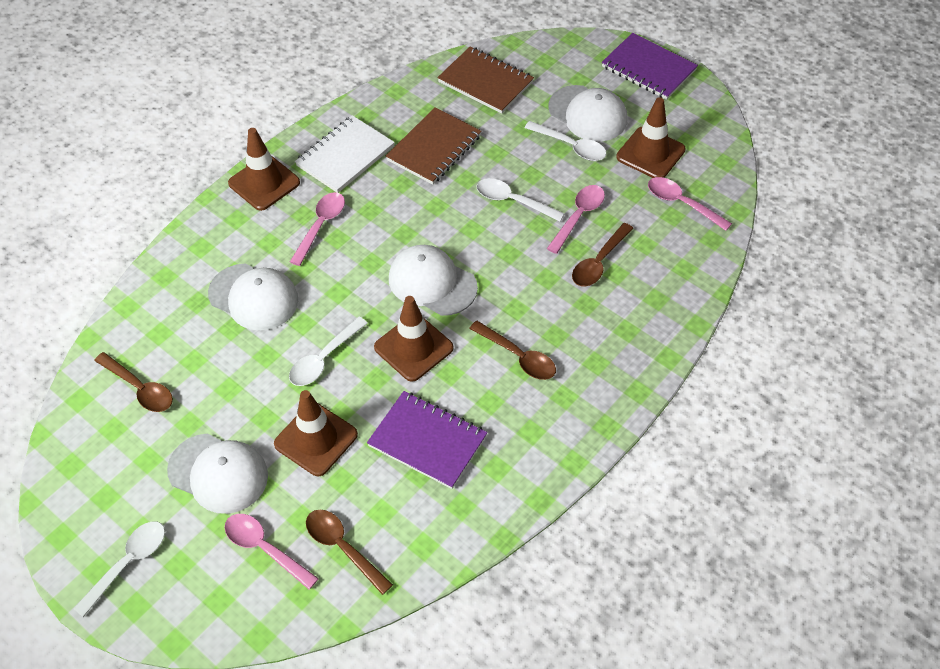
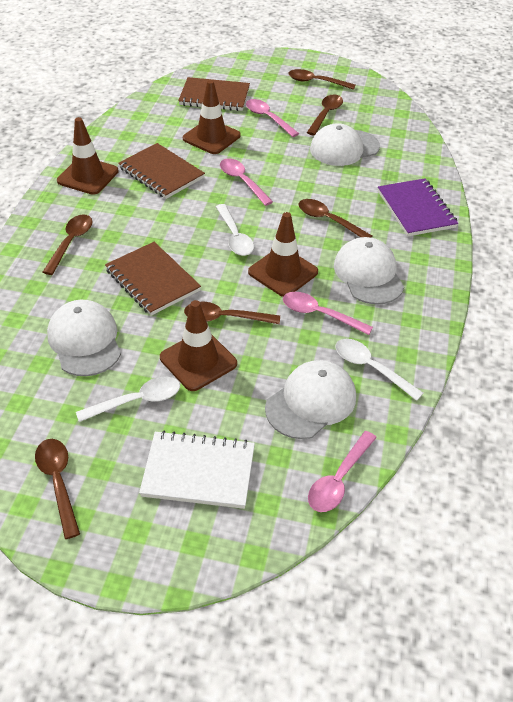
brown notebook: [386,107,481,185] [437,46,534,114] = 2 -> [105,242,201,316] [118,143,205,199] [178,77,250,111] = 3
brown spoon: [94,352,173,412] [306,510,393,595] [469,321,556,380] [572,223,634,286] = 4 -> [35,439,80,539] [43,214,93,275] [184,302,280,324] [288,69,356,90] [299,199,372,238] [307,95,343,136] = 6
purple notebook: [367,391,487,489] [602,33,698,100] = 2 -> [378,178,458,236] = 1
white spoon: [73,522,165,617] [289,317,368,386] [476,178,565,222] [525,121,606,161] = 4 -> [76,377,180,422] [216,204,254,256] [336,339,423,401] = 3

